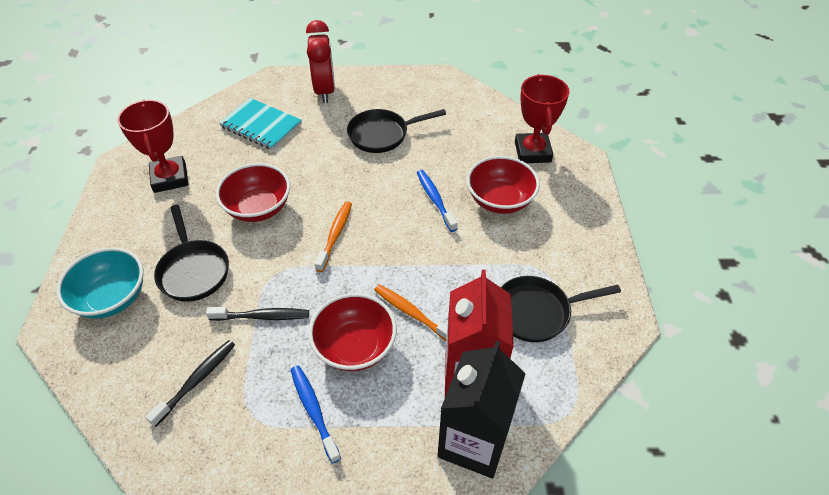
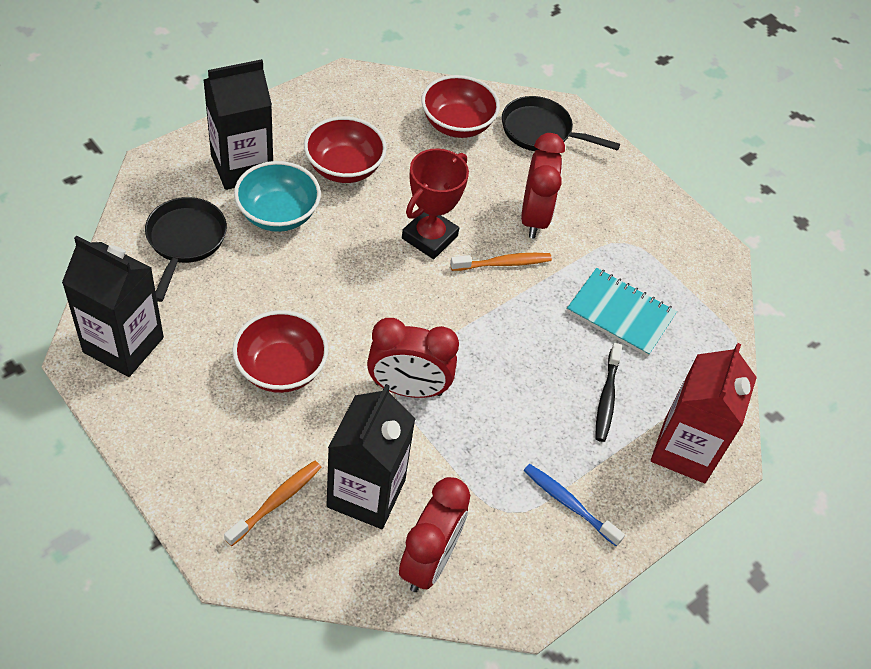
black carton: [438,341,526,479] = 1 -> [62,236,164,377] [203,59,273,190] [326,384,415,529] = 3
black pan: [154,205,229,302] [347,109,446,153] [501,276,621,342] = 3 -> [145,197,227,302] [502,96,620,151] = 2
black toothbrush: [145,340,235,427] [206,307,309,321] = 2 -> [595,343,622,442] = 1
blue toothbrush: [291,365,341,464] [417,170,458,232] = 2 -> [524,464,625,546] = 1
red clock: [306,20,335,103] = 1 -> [367,318,459,398] [399,477,470,592] [521,133,565,239] = 3
red trophy: [117,100,188,193] [515,74,570,163] = 2 -> [402,149,469,259] = 1

